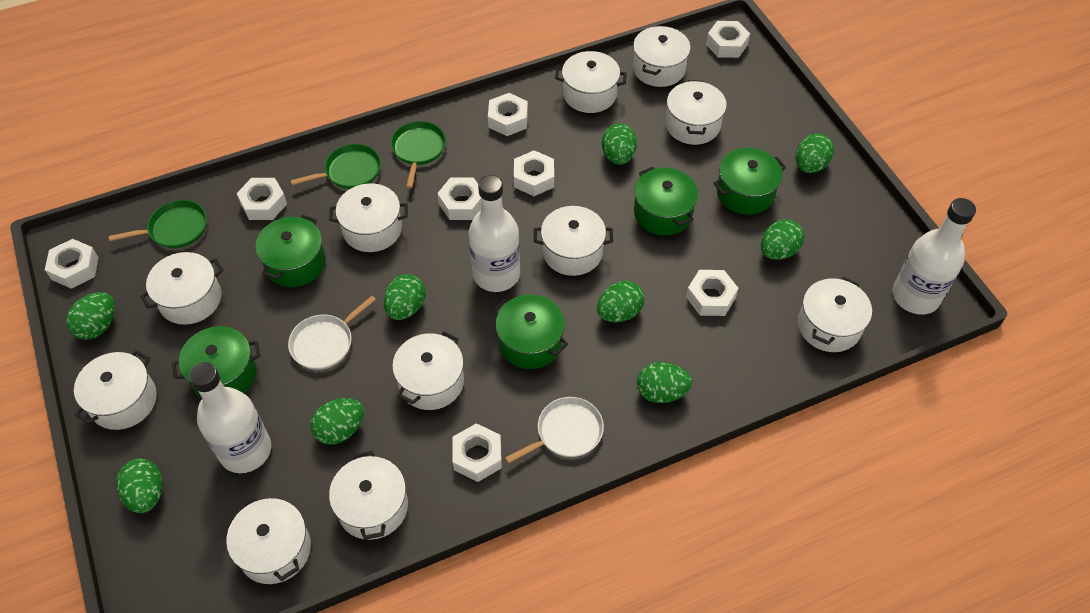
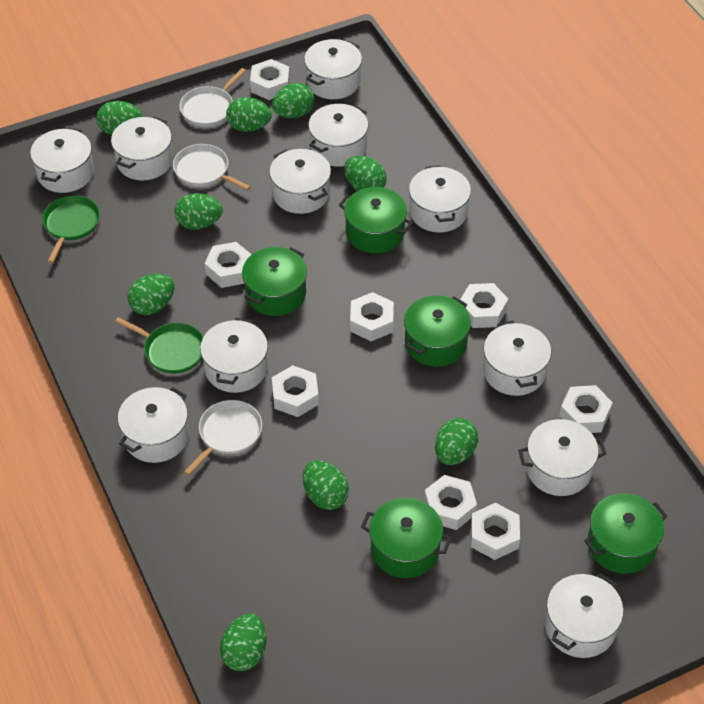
green pan: [109,200,207,248] [290,144,381,189] [391,121,446,189] = 3 -> [42,196,100,263] [115,317,203,374] = 2
white bottle: [189,362,271,473] [469,175,520,292] [893,198,976,315] = 3 -> none = 0
white pan: [288,296,376,370] [505,397,604,464] = 2 -> [173,144,251,191] [179,68,246,127] [184,400,262,476] = 3

